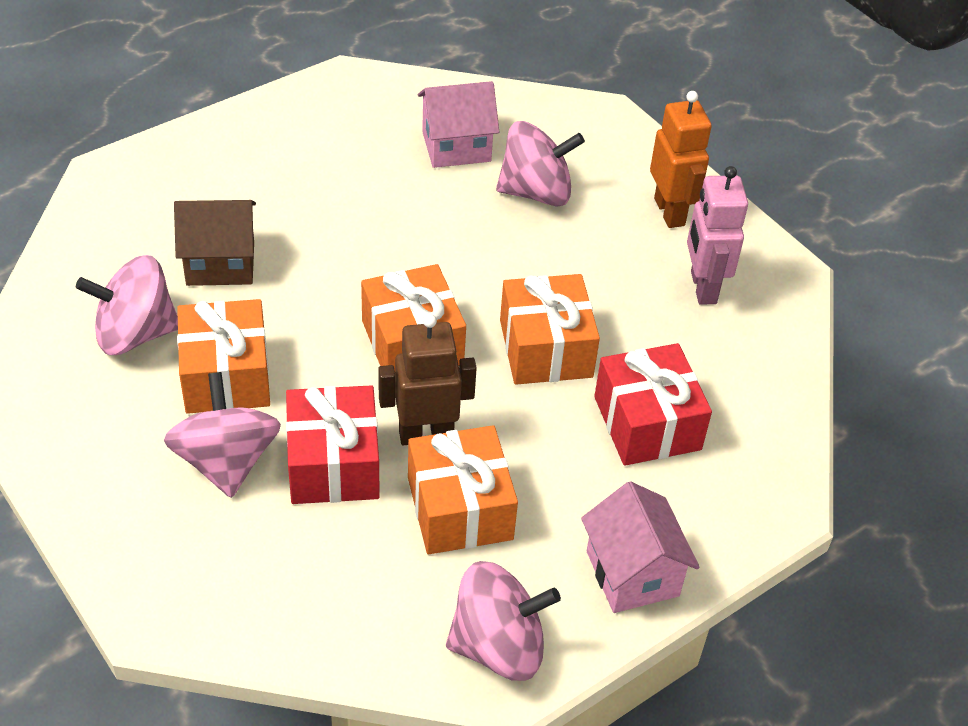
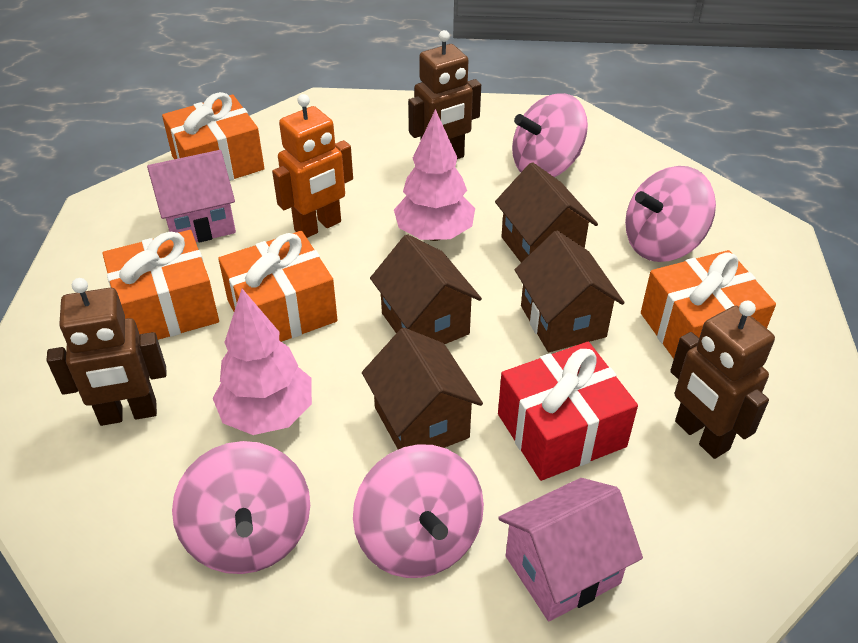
brown house: [174,200,256,286] = 1 -> [362,328,483,449] [370,234,482,344] [495,162,598,263] [515,231,625,352] = 4
brown robot: [378,314,477,445] = 1 -> [47,278,167,426] [408,30,481,159] [670,301,775,459] = 3
pink robot: [687,166,748,305] = 1 -> none = 0
pink tree: none = 0 -> [213,289,312,435] [394,109,475,241] = 2
red gift: [286,385,380,504] [594,343,712,466] = 2 -> [498,342,638,481] = 1

